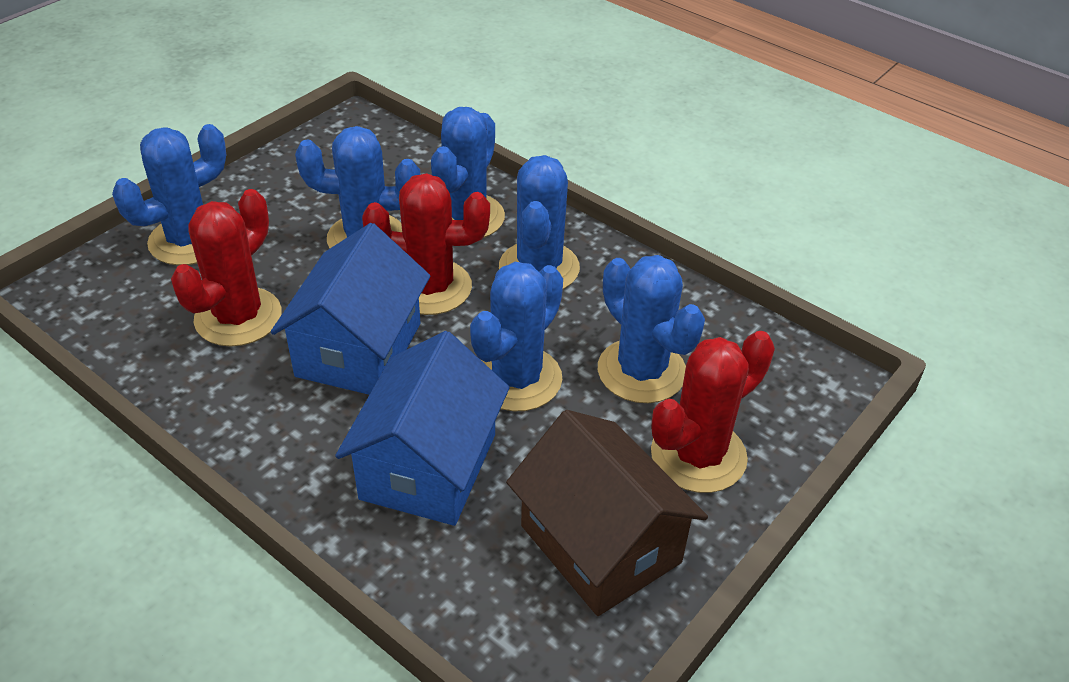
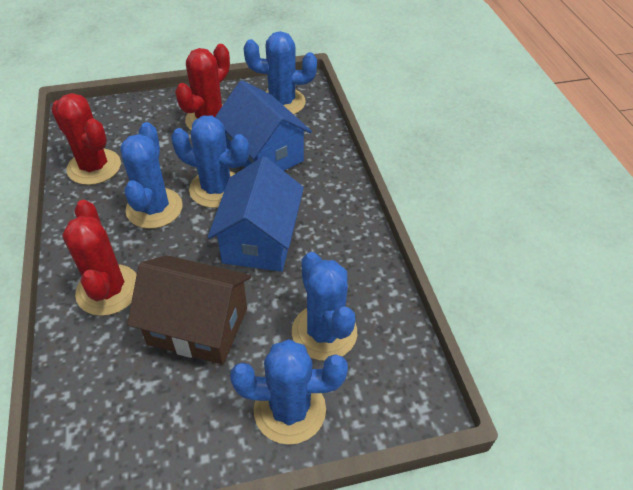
blue cactus: [112,124,226,266] [295,126,420,248] [431,107,505,238] [470,262,563,411] [499,155,580,289] [598,255,705,403] = 6 -> [120,122,183,229] [171,116,249,208] [230,339,348,445] [244,31,317,114] [292,252,357,361] = 5

